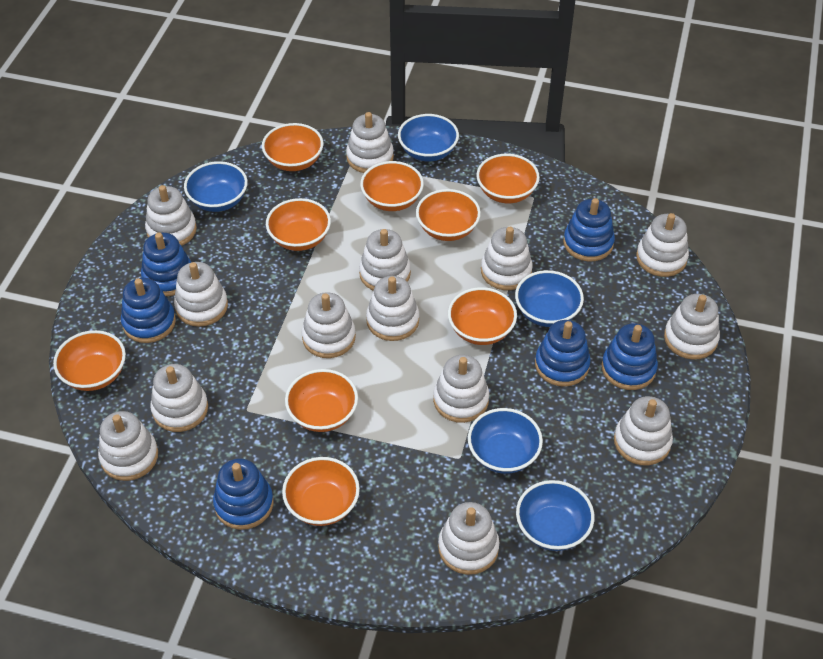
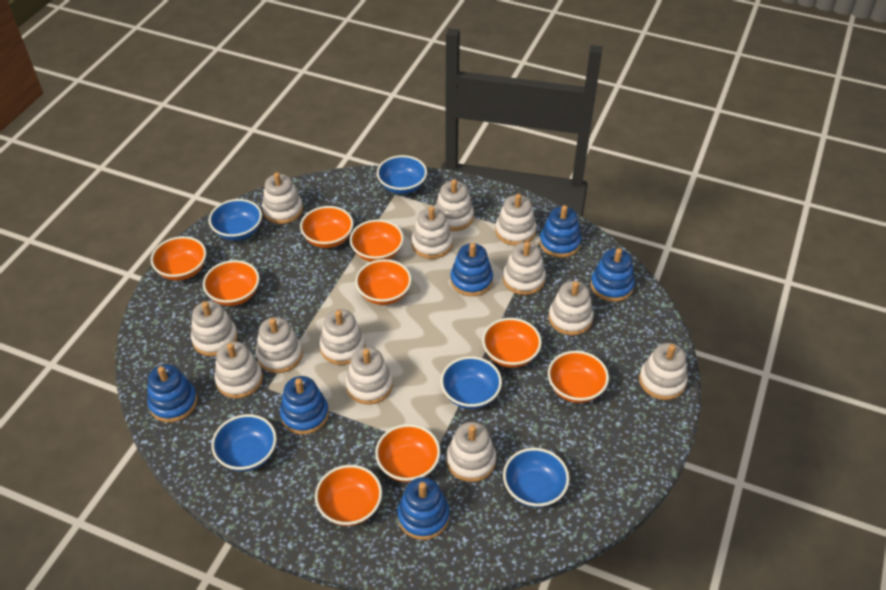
white stacking toy: [98,411,158,481] [145,185,197,246] [150,364,208,432] [174,262,228,327] [301,292,356,358] [346,112,394,173] [359,229,411,291] [366,276,419,341] [433,355,489,423] [438,502,500,575] [481,227,533,290] [614,396,673,465] [636,213,689,277] [664,294,720,360] = 14 -> [191,301,238,356] [214,341,263,399] [256,317,303,373] [262,172,303,224] [319,309,365,365] [345,347,393,405] [411,206,453,259] [435,179,474,231] [446,422,496,482] [495,194,536,246] [503,242,546,295] [548,281,594,336] [639,343,688,400] = 13

